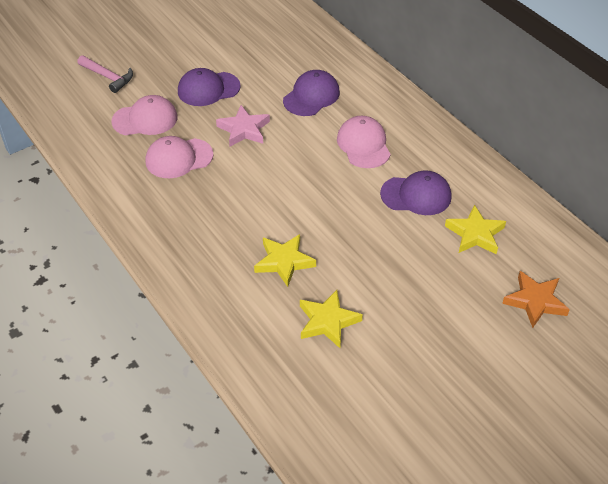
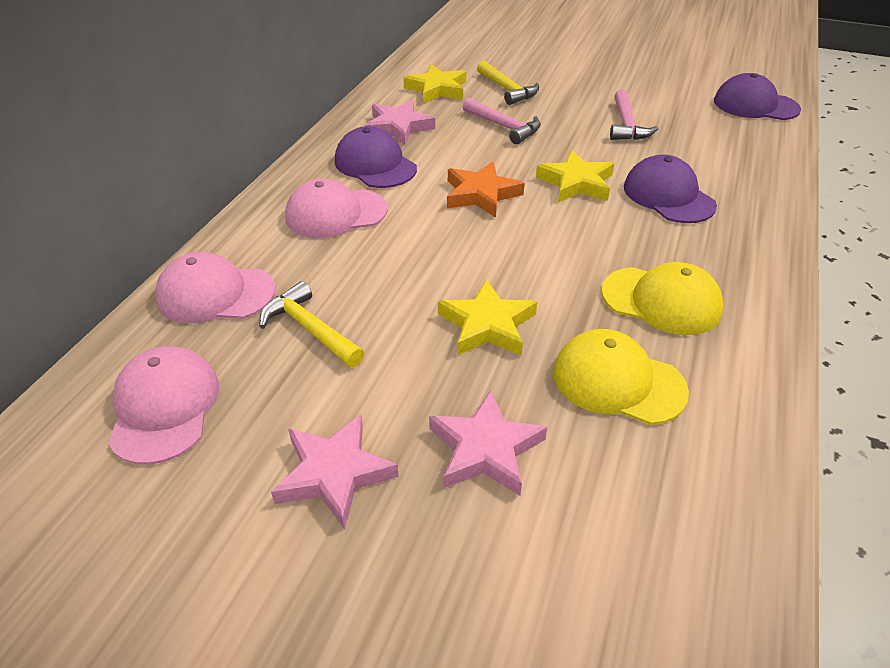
pink hammer: [77,55,133,93] = 1 -> [463,98,541,144] [610,90,658,140] = 2
pink star: [216,105,270,147] = 1 -> [271,414,399,529] [364,100,435,145] [429,390,547,496] = 3
yellow cap: none = 0 -> [553,329,689,425] [601,262,723,335] = 2
yellow hammer: none = 0 -> [259,281,364,368] [477,61,539,105] = 2

